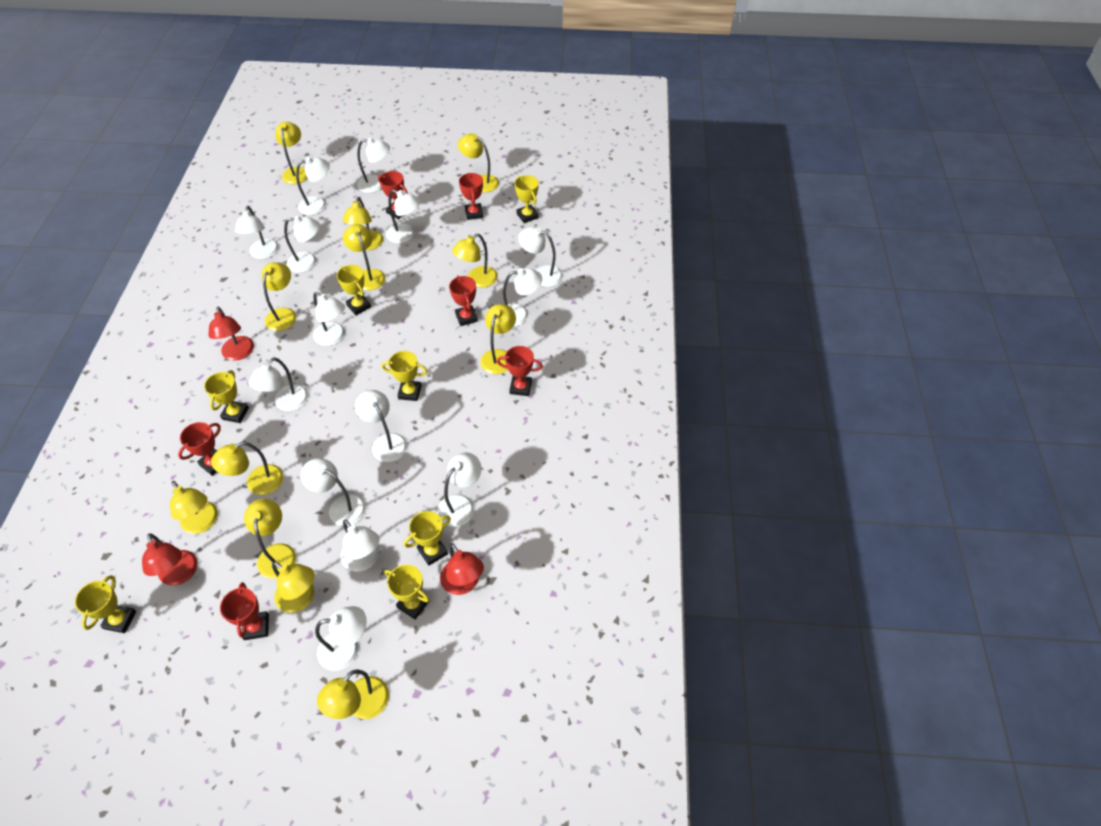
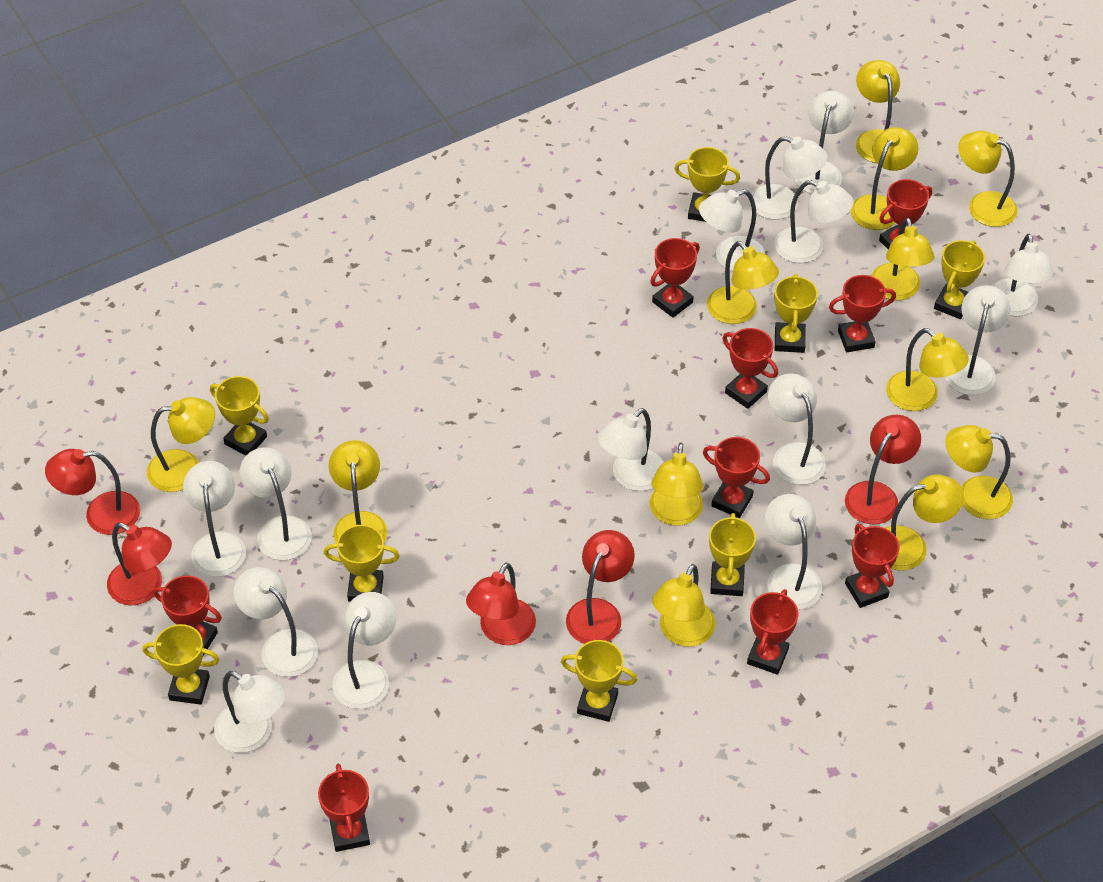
red lamp: [142,533,198,586] [209,307,254,361] [440,543,484,595] = 3 -> [45,449,140,535] [107,523,172,605] [466,563,536,645] [566,530,635,644] [845,415,921,525] = 5
red trophy: [178,422,221,476] [220,582,269,640] [378,171,408,219] [449,276,478,326] [459,173,483,220] [497,346,543,396] = 6 -> [153,575,222,656] [318,763,370,852] [650,238,700,318] [703,437,770,518] [722,328,778,409] [747,589,798,675] [829,275,896,352] [845,524,900,608] [879,179,933,249] = 9
yellow trophy: [75,575,136,633] [204,370,249,423] [337,265,371,315] [382,351,427,401] [385,565,430,619] [404,511,451,566] [515,175,539,223] = 7 -> [143,624,220,705] [210,376,269,456] [324,525,400,602] [561,640,637,722] [674,147,740,222] [709,513,756,596] [774,274,818,353] [934,240,985,319] = 8

